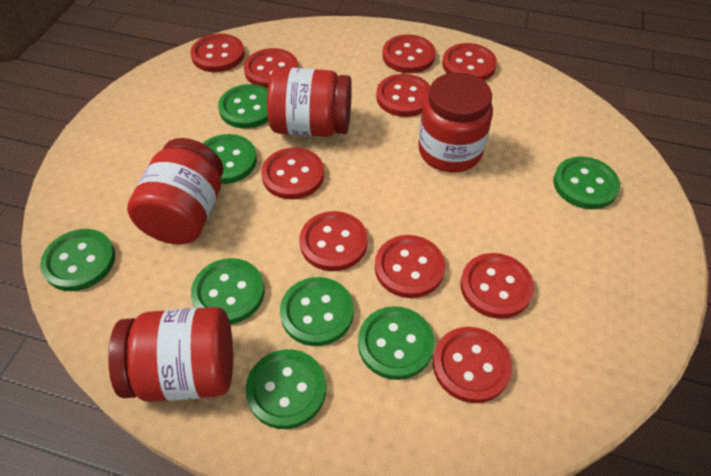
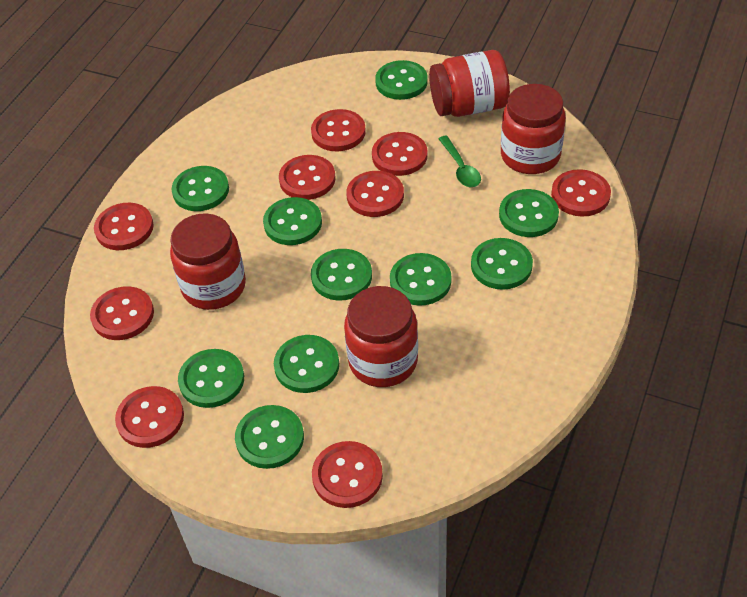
green button: [40,229,115,291] [191,258,265,324] [202,134,257,184] [218,84,268,128] [245,349,326,429] [280,277,354,346] [358,306,434,380] [553,157,620,209] = 8 -> [172,166,229,211] [178,349,244,408] [235,405,304,469] [263,197,322,245] [274,335,339,393] [311,249,372,300] [375,60,428,100] [390,253,452,306] [471,238,533,290] [499,189,559,237] = 10
green spoon: none = 0 -> [438,135,481,187] = 1
red button: [190,34,245,72] [244,48,298,89] [261,148,324,199] [300,211,368,271] [375,235,445,298] [376,74,430,117] [382,34,435,73] [433,327,512,403] [442,43,497,81] [460,253,534,319] = 10 -> [90,286,154,340] [94,203,154,250] [115,386,184,448] [279,155,335,200] [311,109,366,151] [312,441,383,508] [346,171,404,217] [372,132,428,176] [551,169,611,217] = 9

